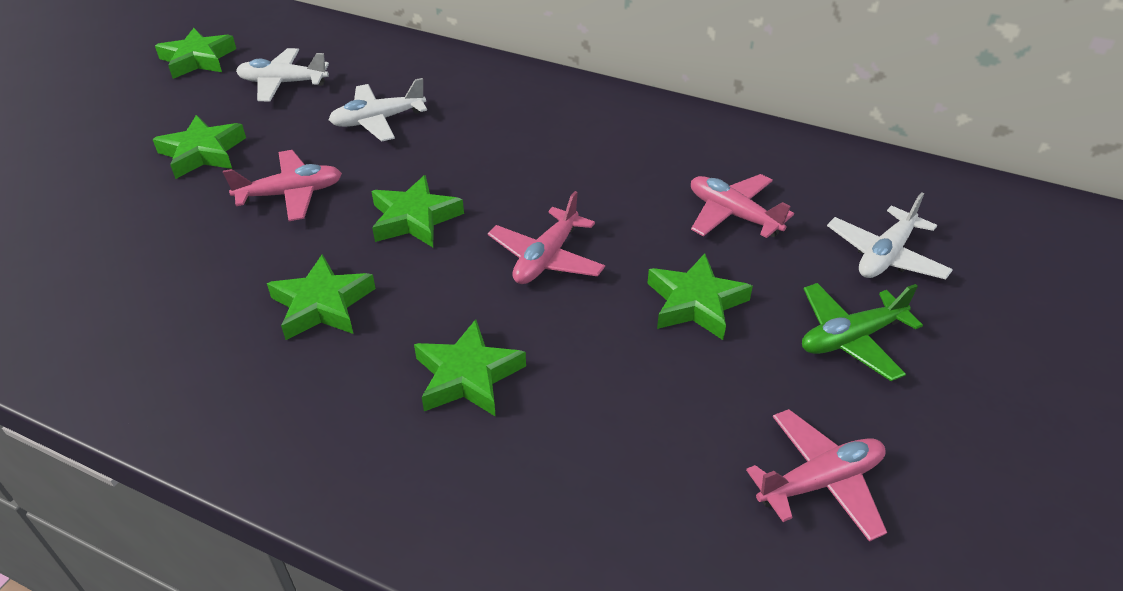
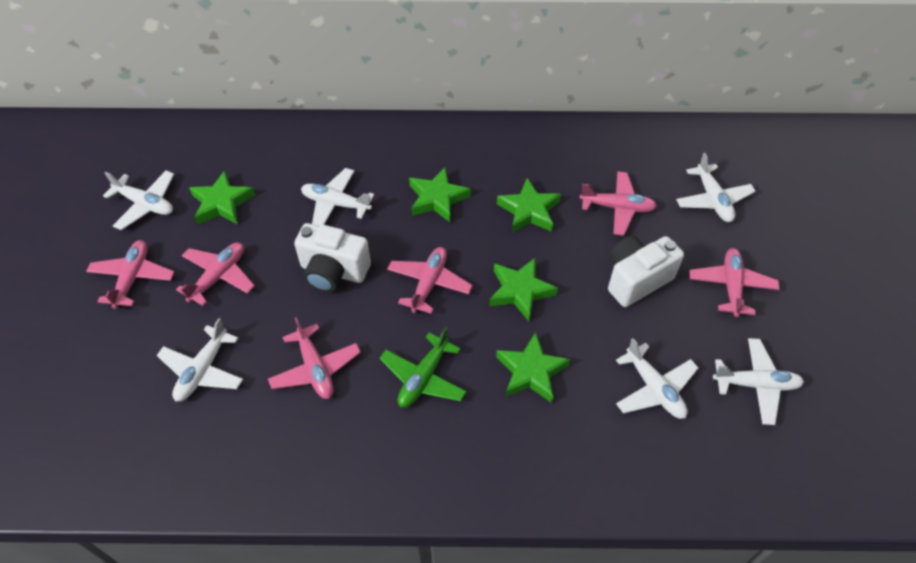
green star: [153,115,246,179] [155,28,236,79] [267,254,376,340] [371,175,464,247] [414,319,526,417] [647,254,753,340] = 6 -> [189,170,256,225] [409,167,471,222] [489,258,558,321] [496,332,570,403] [497,178,561,233] = 5
pink plane: [223,150,342,221] [488,191,605,284] [691,174,794,238] [746,409,887,542] = 4 -> [86,240,174,309] [176,242,255,306] [268,317,361,399] [387,247,473,314] [580,171,657,236] [690,248,780,317] = 6
white camera: none = 0 -> [294,223,371,292] [608,235,684,307] = 2
white plane: [236,48,329,102] [329,78,427,141] [827,192,953,279] = 3 -> [103,170,174,230] [156,318,243,402] [301,168,374,226] [616,338,698,419] [676,153,756,222] [713,338,804,425] = 6

